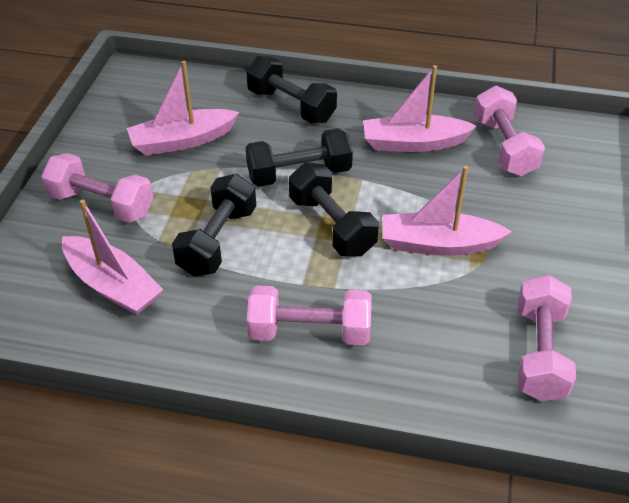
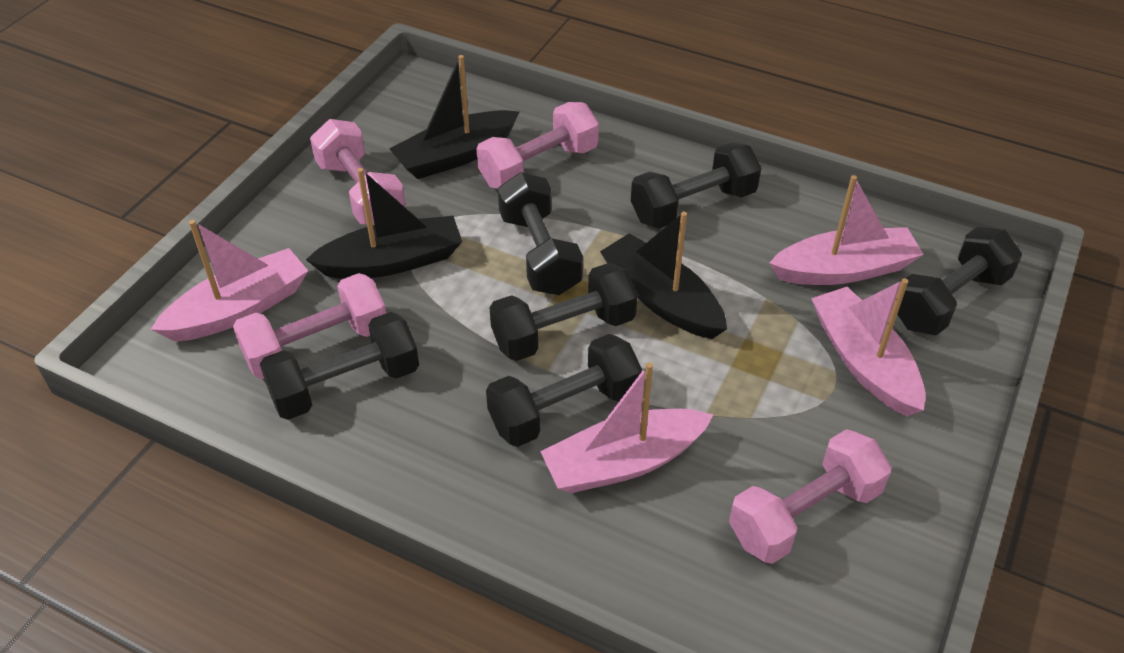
black boat: none = 0 -> [306,168,462,279] [389,55,519,179] [600,212,727,339] = 3
black dumbbell: [172,174,256,276] [245,128,353,187] [246,56,337,123] [289,162,379,256] = 4 -> [260,312,419,420] [486,334,642,447] [490,263,637,361] [498,172,583,295] [631,142,761,229] [897,227,1022,335] = 6

